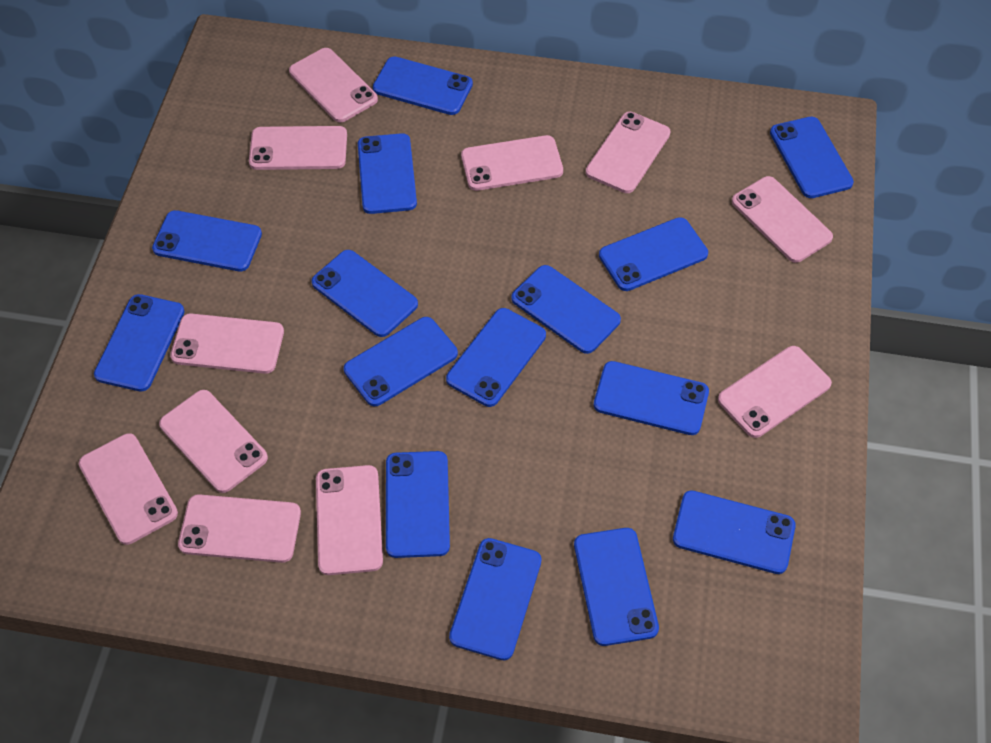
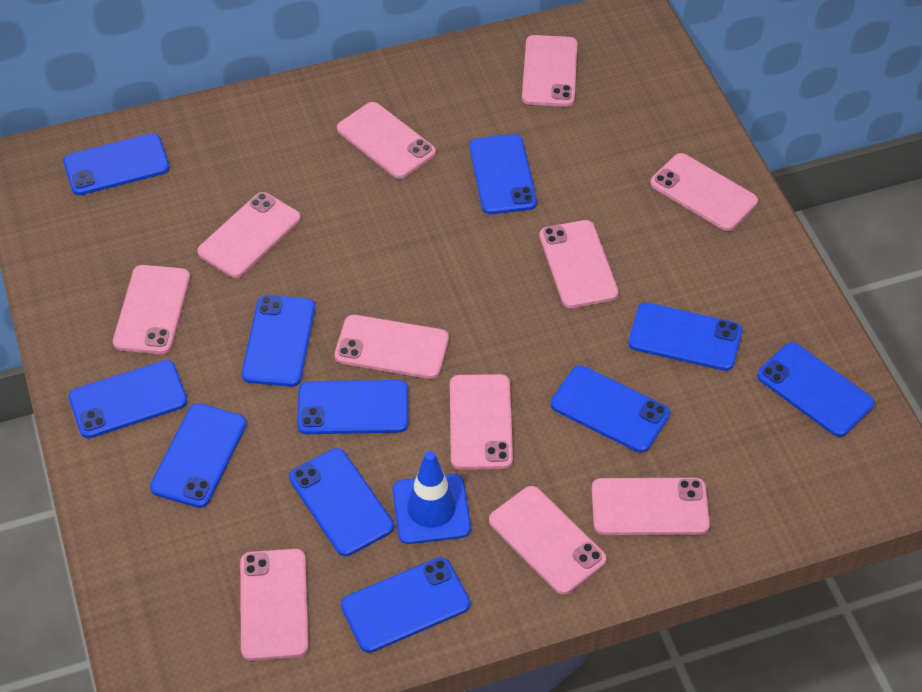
blue phone: [94,294,185,391] [152,210,262,271] [312,250,418,337] [344,317,458,406] [358,133,417,214] [373,56,473,115] [386,451,450,558] [446,308,546,407] [449,538,542,661] [511,265,621,354] [574,528,659,646] [594,361,709,435] [599,217,708,291] [673,490,796,574] [770,117,854,198] = 15 -> [63,133,170,195] [69,360,188,438] [150,403,247,508] [242,295,315,387] [289,448,394,556] [297,380,408,434] [341,557,470,653] [469,134,537,214] [551,365,670,453] [628,302,742,371] [757,342,875,437] = 11
blue traffic cone: none = 0 -> [392,451,471,544] = 1

